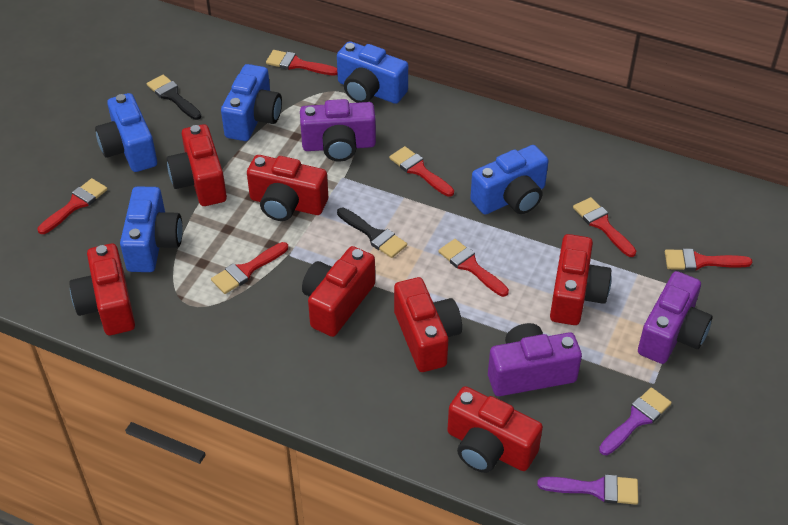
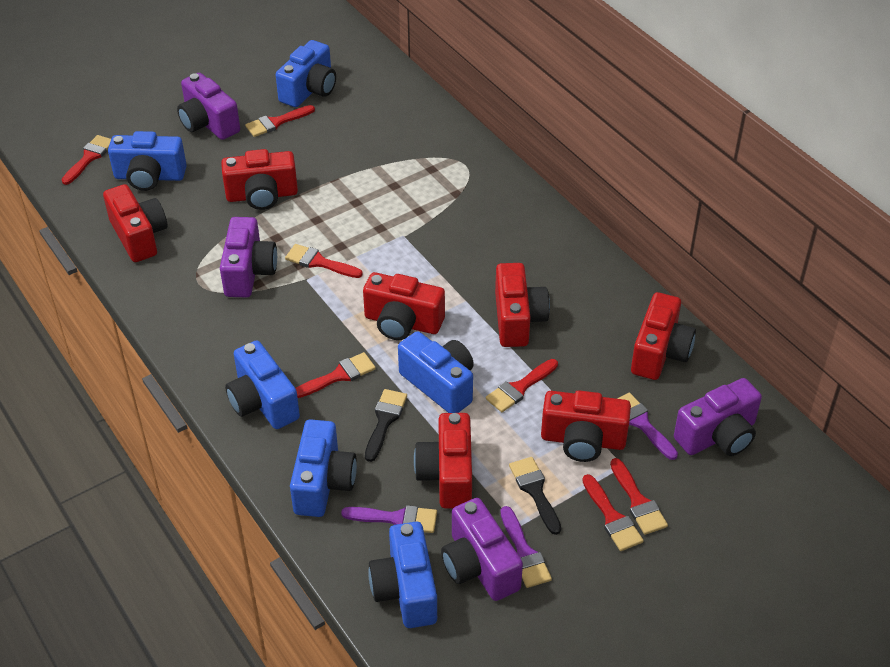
blue camera: [95,93,157,172] [120,186,183,272] [221,64,282,141] [337,41,408,104] [470,145,548,214] = 5 -> [108,131,187,191] [225,340,300,429] [276,40,336,107] [290,419,357,517] [368,522,437,628] [398,331,474,413] = 6
purple brush: [537,475,638,505] [599,387,672,455] = 2 -> [341,505,437,533] [500,506,552,588] [617,393,678,460] = 3
purple camera: [300,99,376,162] [488,323,582,396] [638,271,713,364] = 3 -> [177,72,240,140] [220,217,277,298] [441,498,523,601] [674,378,762,456] = 4

